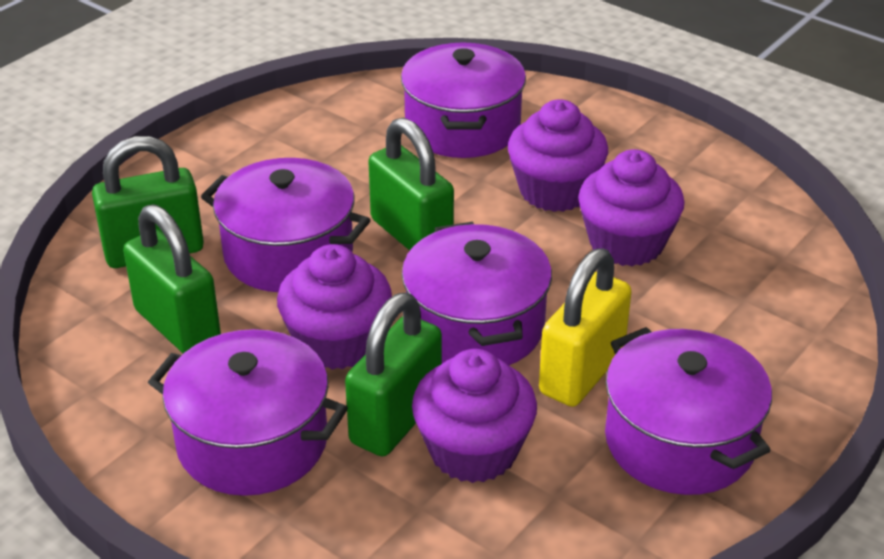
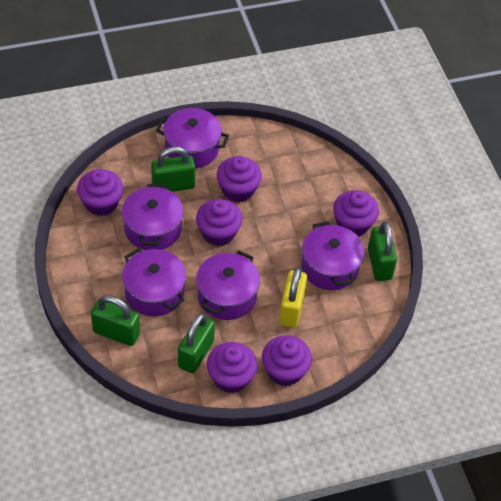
purple cupcake: [277,244,392,370] [412,349,537,483] [508,99,608,212] [578,149,684,266] = 4 -> [77,169,123,216] [196,199,242,246] [207,342,257,393] [217,156,262,202] [262,335,312,386] [333,190,379,237] = 6

